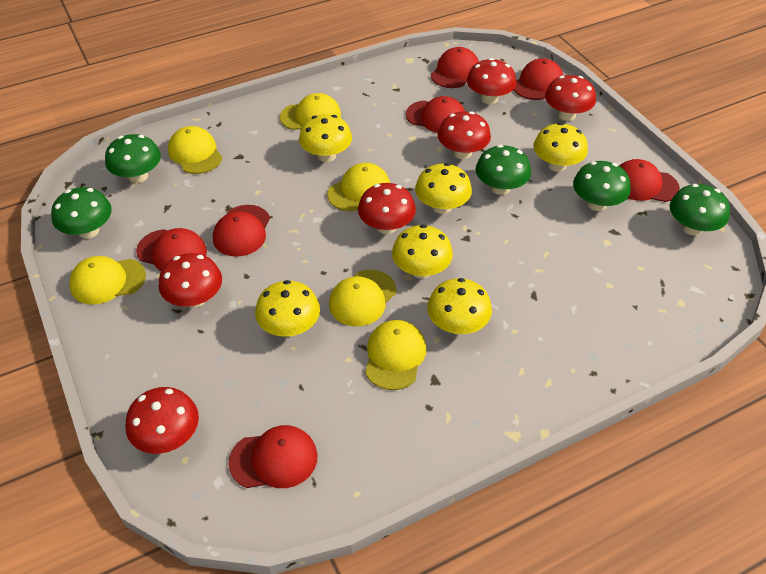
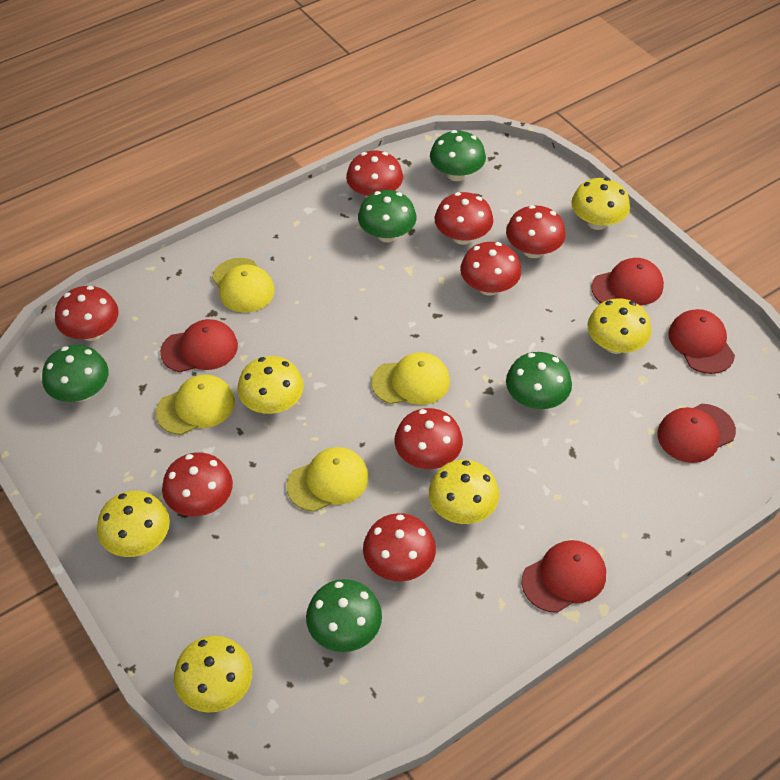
red cap: [136,228,207,271] [213,205,270,257] [229,425,317,488] [406,96,465,133] [431,47,479,88] [513,58,564,100] [619,159,680,202] = 7 -> [160,319,238,372] [521,540,606,613] [591,258,664,305] [658,403,736,463] [668,309,735,374] = 5
red mushroom: [126,387,199,454] [159,253,222,308] [358,183,416,234] [438,111,491,159] [467,58,516,104] [545,75,596,121] = 6 -> [55,286,119,341] [162,453,233,516] [346,151,403,198] [363,513,436,582] [394,408,463,469] [435,192,493,245] [460,242,521,296] [506,205,566,258] = 8
yellow cap: [69,256,146,305] [168,126,222,174] [280,93,341,130] [327,163,390,211] [329,270,396,326] [365,320,426,390] = 6 -> [156,375,235,435] [212,258,275,313] [287,447,369,512] [371,353,450,405] = 4

